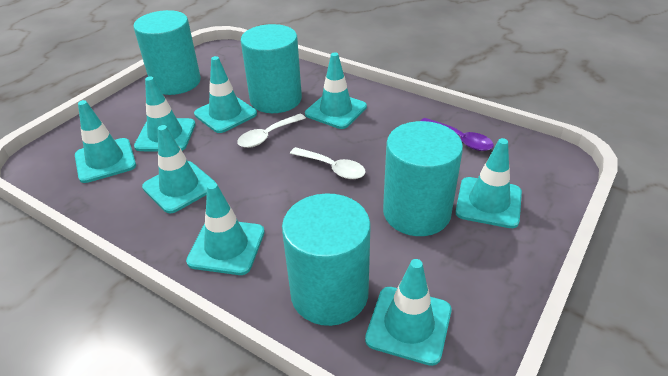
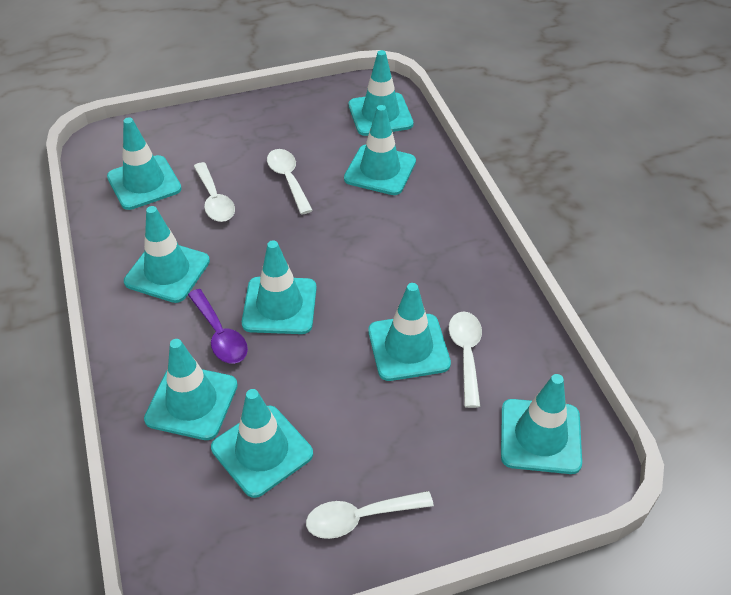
turquoise cylinder: [134,10,201,95] [241,24,302,113] [282,193,371,326] [383,121,463,236] = 4 -> none = 0
turquoise traffic cone: [75,100,136,183] [134,76,196,152] [142,125,216,213] [186,182,265,275] [194,56,257,133] [305,52,367,129] [365,259,452,366] [455,138,522,228] = 8 -> [107,118,182,210] [124,206,210,303] [144,339,238,440] [211,389,313,498] [242,240,317,334] [344,105,416,195] [349,50,413,136] [368,283,451,381] [501,374,582,474] = 9
white spoon: [237,114,306,148] [290,147,366,179] = 2 -> [193,162,235,222] [267,149,313,215] [306,491,434,539] [449,311,482,408] = 4

